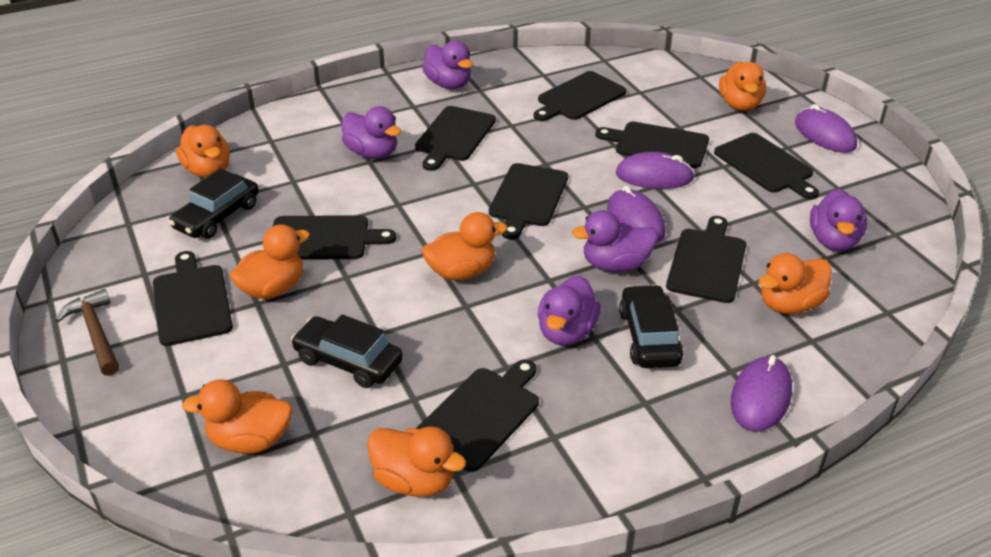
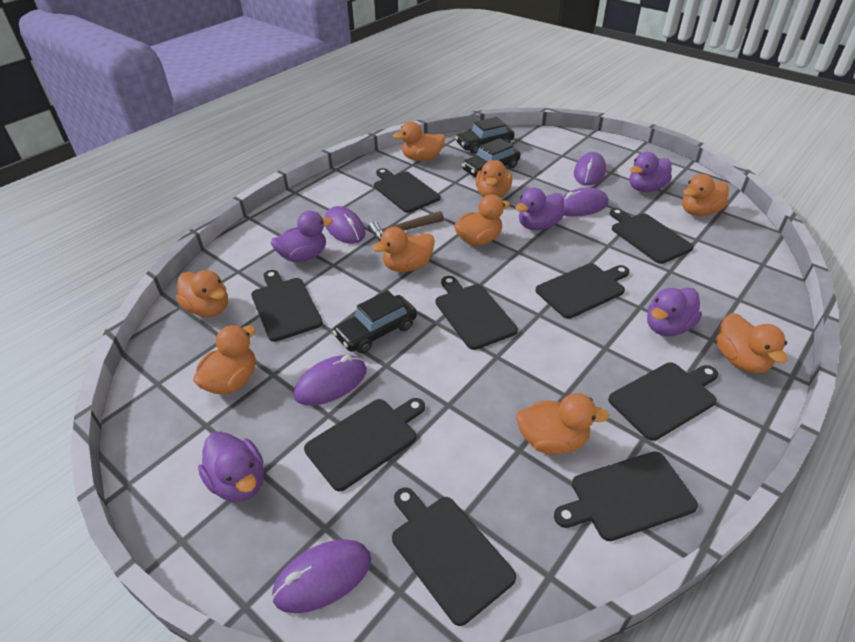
orange duck: [176,125,230,178] [182,379,293,454] [230,224,310,299] [367,427,466,497] [422,212,508,280] [719,61,766,111] [759,253,832,314] = 7 -> [176,270,228,317] [193,325,256,394] [372,227,435,272] [393,121,445,161] [454,194,510,246] [476,160,512,198] [516,393,609,454] [682,174,729,216] [716,313,787,373] = 9
purple mouse: [607,186,666,243] [616,152,695,189] [731,355,792,432] [795,104,857,153] = 4 -> [272,540,371,613] [294,355,367,405] [325,206,365,244] [563,187,608,217] [574,152,606,186] = 5

